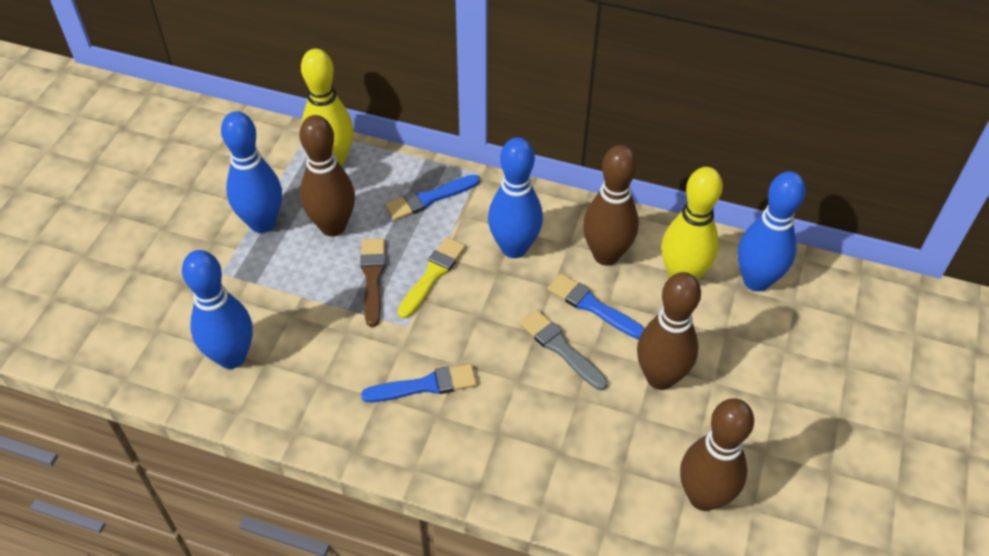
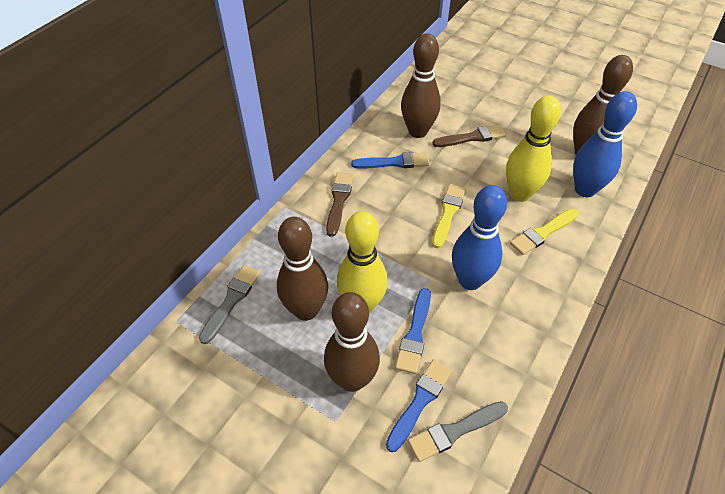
blue bowling pin: [182,250,253,369] [221,111,282,233] [488,137,543,258] [738,171,806,292] = 4 -> [452,185,507,290] [573,91,637,197] = 2
brown brush: [360,238,385,327] = 1 -> [326,172,354,237] [432,125,506,147] = 2
grey brush: [520,310,608,390] = 1 -> [199,265,261,344] [408,401,508,462] = 2
yellow brush: [397,237,465,319] = 1 -> [432,184,466,248] [510,209,579,255] = 2

